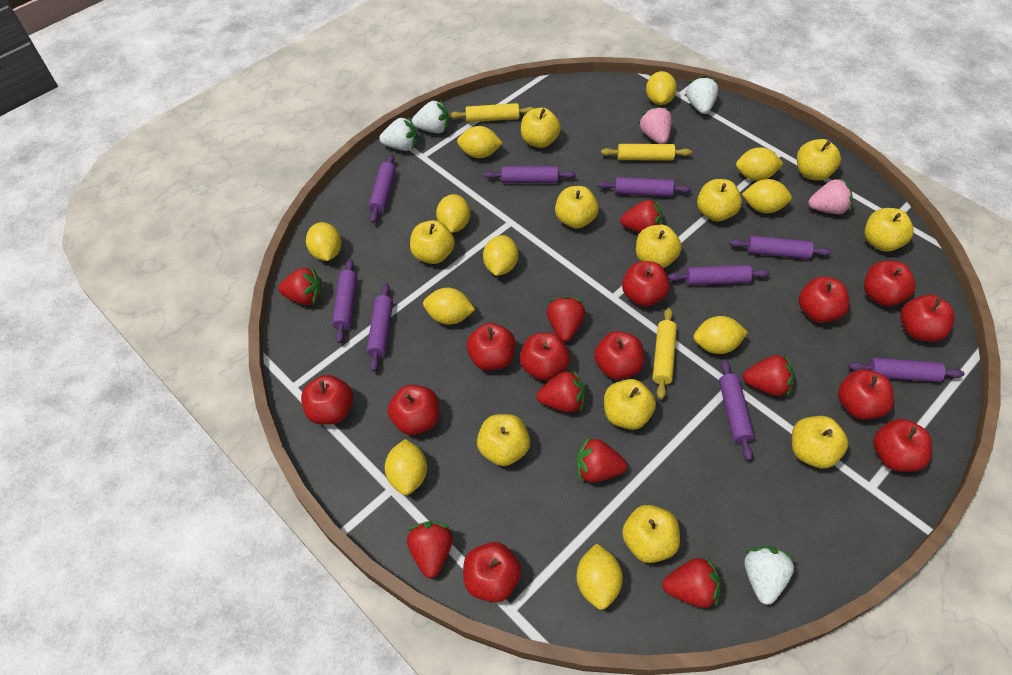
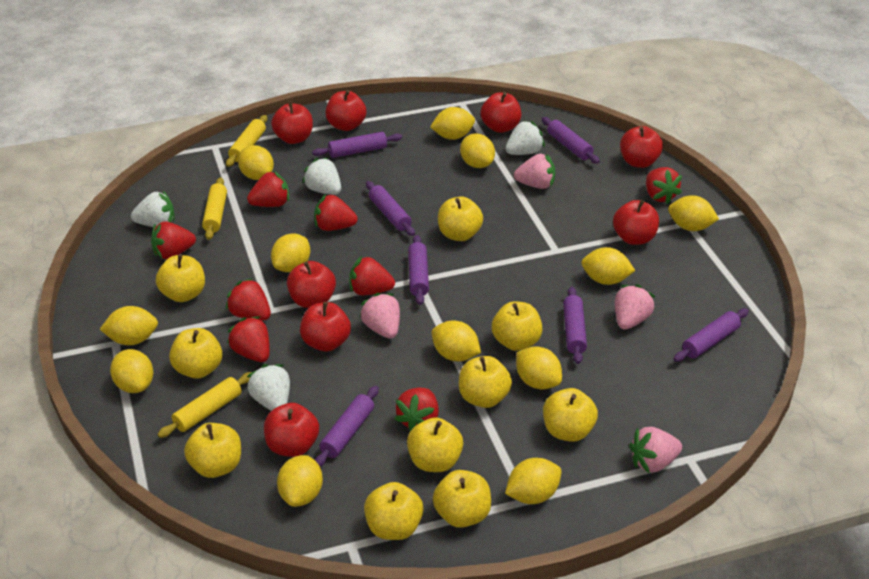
pink strawberry: [638,106,672,144] [808,178,853,214] = 2 -> [360,293,400,339] [514,154,555,189] [615,284,655,330] [629,427,682,473] = 4
purple rolling pin: [332,259,357,343] [367,283,393,372] [368,154,396,223] [484,166,576,183] [597,177,692,197] [668,265,770,285] [719,359,754,461] [729,236,832,259] [849,358,964,382] = 9 -> [312,132,402,158] [315,386,379,467] [366,181,415,236] [408,235,429,305] [542,117,600,164] [563,287,587,364] [674,308,749,362] = 7
red apple: [301,375,353,425] [388,385,439,435] [463,542,522,602] [466,323,516,370] [520,333,570,381] [594,331,644,380] [622,261,670,307] [799,277,849,323] [838,369,894,420] [864,261,915,306] [873,419,932,472] [901,295,955,342] = 12 -> [264,403,319,457] [271,101,313,144] [287,261,336,308] [300,302,351,351] [325,90,366,131] [481,92,521,133] [613,200,659,245] [620,126,663,168] = 8
yellow apple: [410,220,455,264] [477,414,530,466] [521,108,561,148] [555,186,599,228] [604,379,656,430] [622,505,680,563] [636,225,682,268] [697,179,742,222] [792,416,848,469] [797,139,841,181] [864,208,914,252] = 11 -> [156,254,205,302] [169,328,222,379] [184,423,241,478] [364,482,424,540] [407,417,463,472] [433,470,491,528] [438,197,483,241] [459,356,512,408] [492,301,543,351] [543,388,598,442] = 10
yellow lemon: [306,222,341,261] [385,439,427,495] [423,288,475,325] [436,194,470,233] [457,126,502,158] [483,235,518,276] [576,543,623,610] [646,71,677,105] [693,316,748,354] [736,147,784,181] [742,179,792,213] = 11 -> [100,306,158,345] [110,349,153,393] [238,145,274,180] [271,233,310,272] [277,455,323,507] [430,107,475,140] [431,320,481,362] [460,133,495,168] [505,458,562,504] [516,346,562,390] [581,247,635,285] [668,195,719,231] = 12

